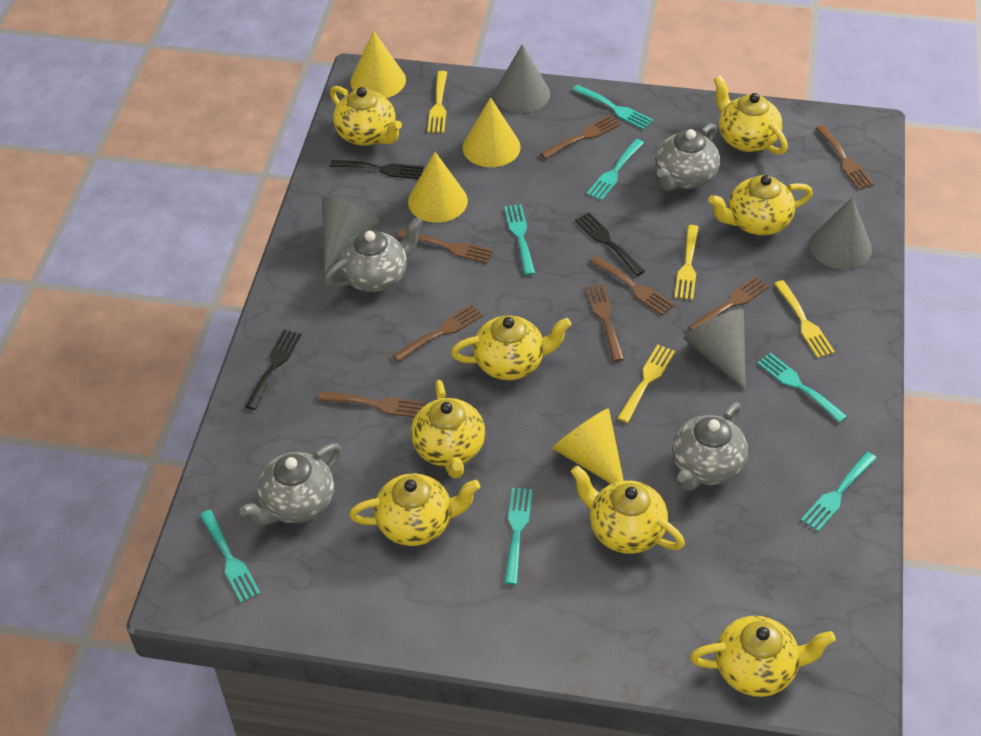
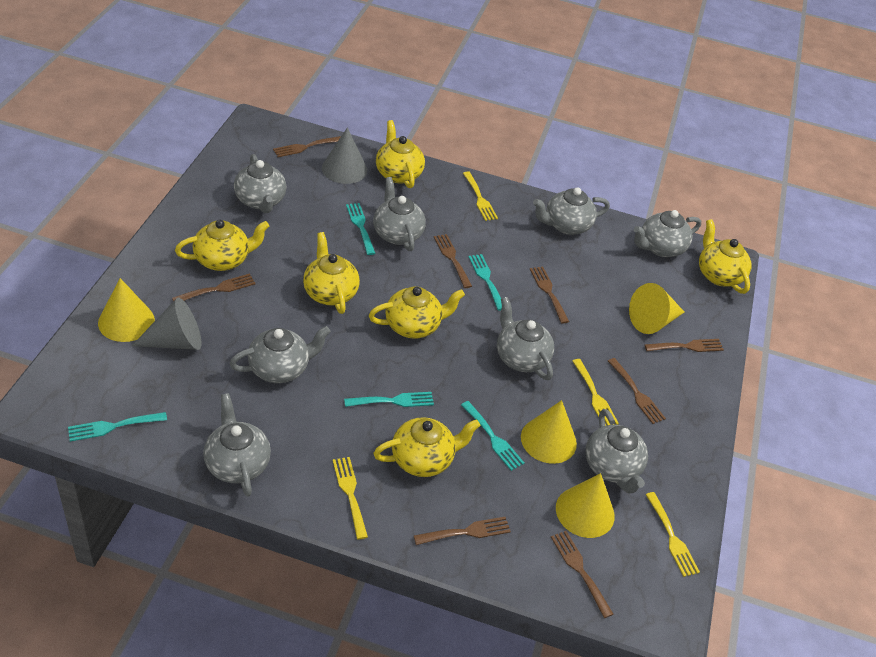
black fork: [245,329,301,410] [330,160,424,179] [575,213,645,276] = 3 -> none = 0
grey cone: [322,197,379,273] [494,44,550,113] [683,309,746,391] [809,197,872,270] = 4 -> [132,298,201,350] [322,127,367,184] = 2
grey teapot: [239,443,342,526] [324,217,423,292] [656,123,720,191] [672,402,748,492] = 4 -> [203,393,271,497] [230,326,331,383] [234,154,286,213] [373,177,426,251] [497,297,554,380] [533,187,610,235] [585,409,648,494] [634,210,701,257] = 8
turquoise fork: [199,510,261,603] [504,204,535,275] [504,488,532,585] [573,85,653,130] [587,139,644,201] [757,353,847,423] [801,452,877,532] = 7 -> [68,412,167,441] [344,392,434,407] [346,203,376,255] [461,401,524,471] [469,254,502,310] = 5
yellow teapot: [330,86,402,146] [349,473,480,546] [411,380,485,479] [451,315,572,380] [571,465,685,554] [690,616,836,697] [708,175,813,236] [714,75,788,155] = 8 -> [175,220,269,271] [303,232,360,314] [369,287,465,339] [373,417,480,477] [376,120,425,188] [699,219,751,294] = 6

